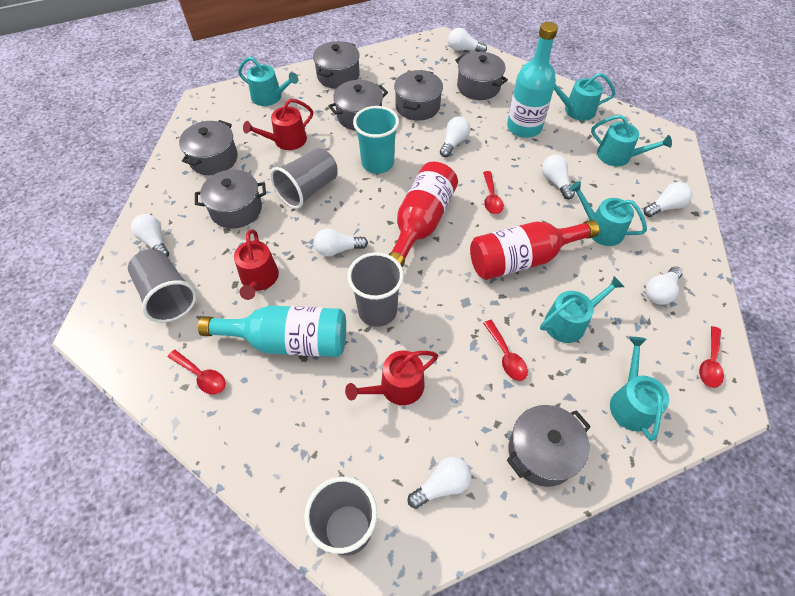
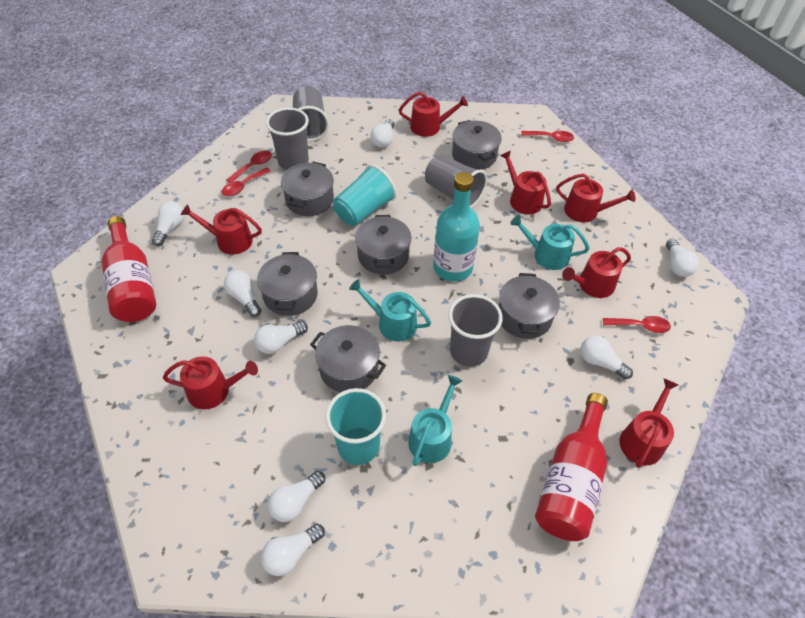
grey pot: [179,120,238,175] [195,169,266,229] [313,41,360,89] [328,80,388,131] [394,70,443,121] [455,52,508,100] [507,405,591,487] = 7 -> [257,252,318,316] [281,162,334,216] [310,325,386,392] [355,215,411,275] [452,120,502,170] [498,273,560,339] = 6
red watering can: [234,229,279,300] [243,99,313,150] [345,350,438,405] = 3 -> [163,356,258,409] [181,204,262,255] [399,92,468,137] [500,150,551,214] [556,174,635,222] [562,247,631,298] [619,378,678,468] = 7
turquoise bottle: [198,305,346,357] [507,22,558,138] = 2 -> [433,172,480,282] = 1
turquoise cup: [353,106,399,173] = 1 -> [325,388,386,465] [333,164,397,226] = 2
turquoise watering can: [238,57,298,106] [540,276,624,343] [554,73,615,121] [569,181,647,246] [591,115,672,166] [610,337,670,441] = 6 -> [349,279,431,342] [408,375,462,466] [510,215,590,270] = 3

